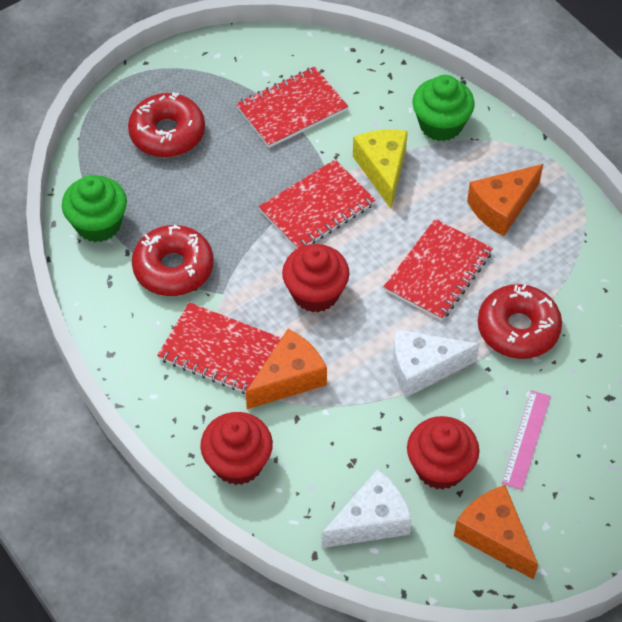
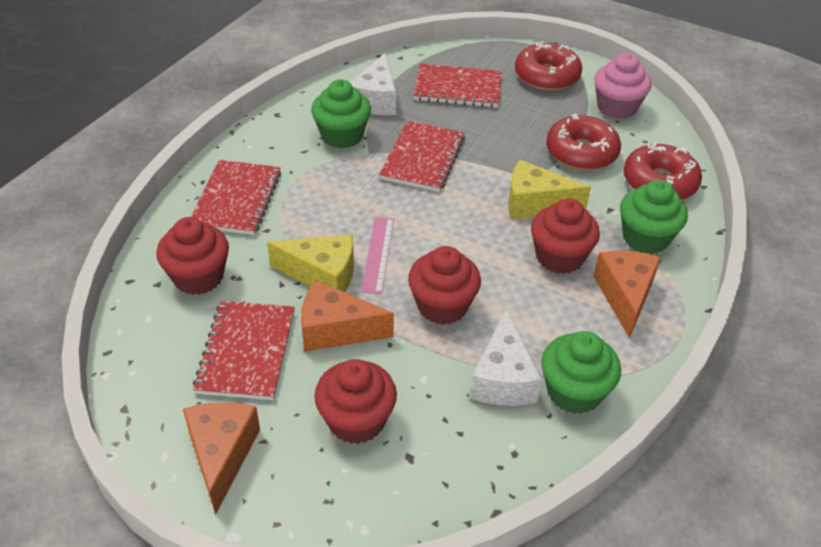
green cupcake: [62,175,127,242] [412,75,475,141] = 2 -> [311,79,371,148] [541,331,621,414] [620,180,688,254] = 3
pink cupcake: none = 0 -> [594,53,652,119] = 1
red cupcake: [200,412,273,485] [282,244,349,313] [407,416,479,490] = 3 -> [156,217,229,295] [314,359,397,444] [408,246,481,325] [531,198,600,274] = 4
yellow cheese: [353,130,408,209] = 1 -> [267,235,354,292] [508,160,591,219] = 2

